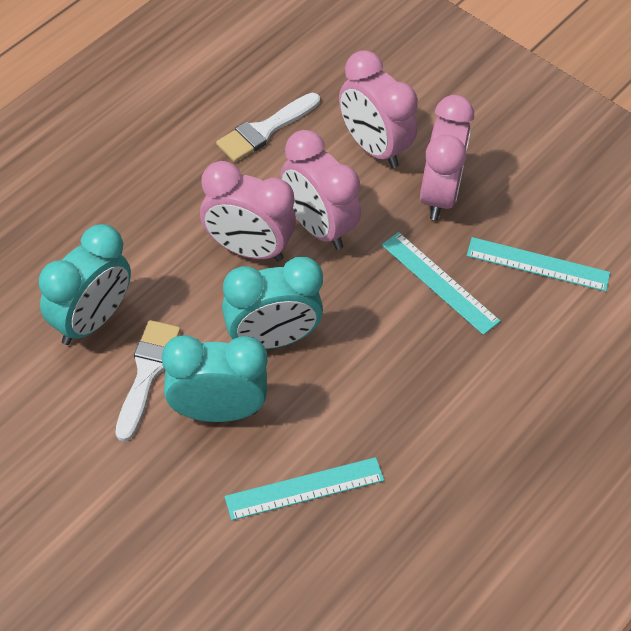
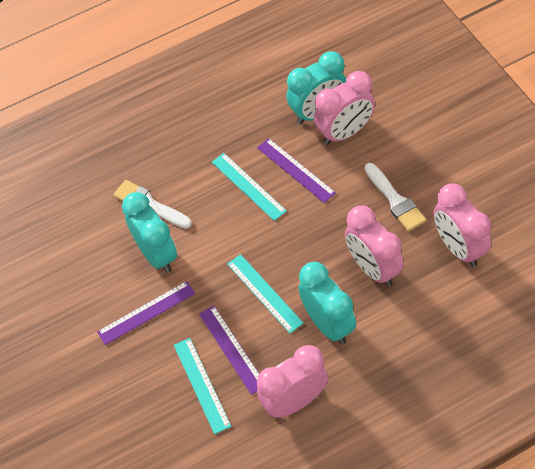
purple ruler: none = 0 -> [97,281,195,345] [199,306,259,395] [257,138,336,203] = 3

